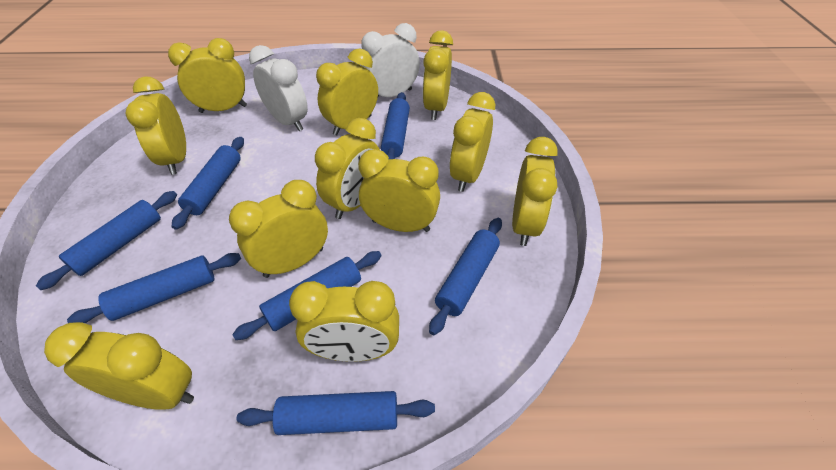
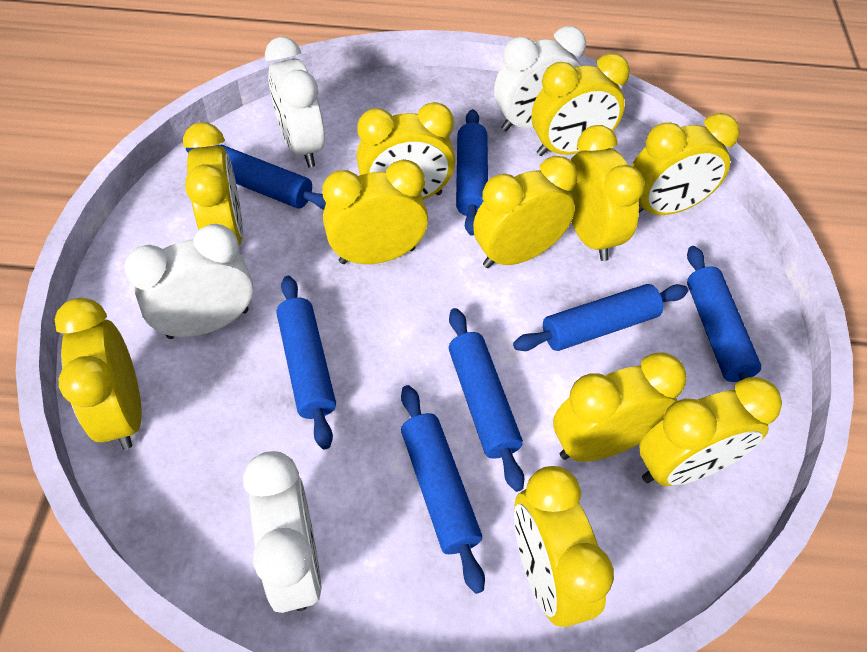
white clock: [249,45,308,131] [361,23,420,97] = 2 -> [124,224,253,339] [243,451,322,613] [265,37,325,168] [494,26,586,131] = 4

